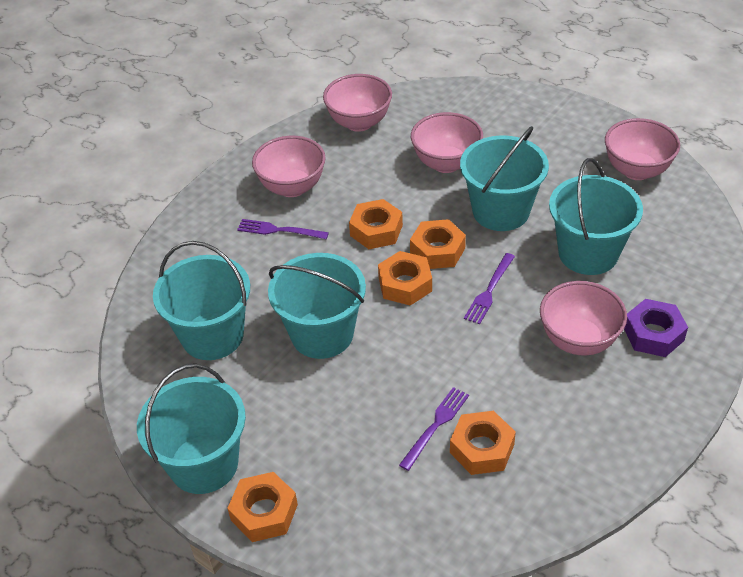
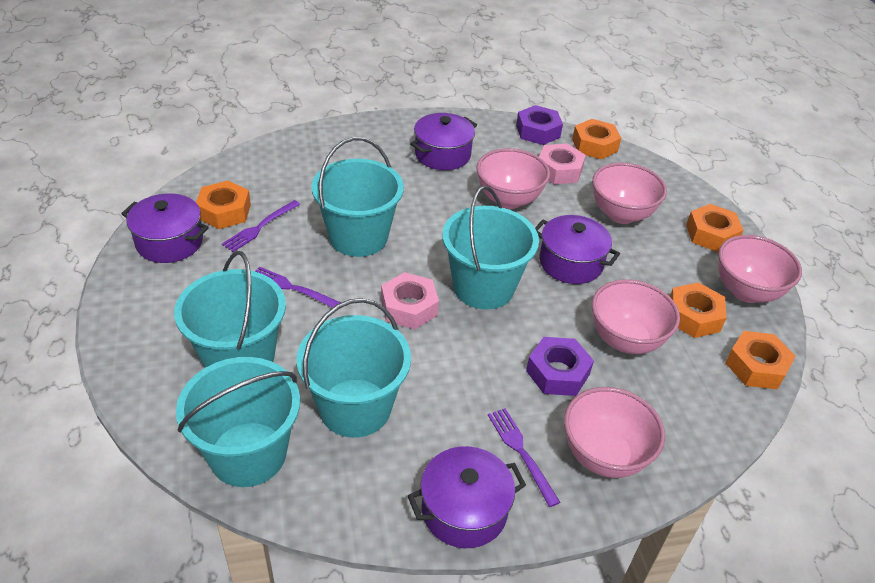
pink nut: none = 0 -> [381,272,439,329] [539,144,586,184] = 2
purple nut: [624,299,688,357] = 1 -> [516,105,563,145] [526,337,594,396] = 2
purple pot: none = 0 -> [121,193,209,263] [408,446,526,548] [410,113,477,170] [535,215,620,284] = 4

